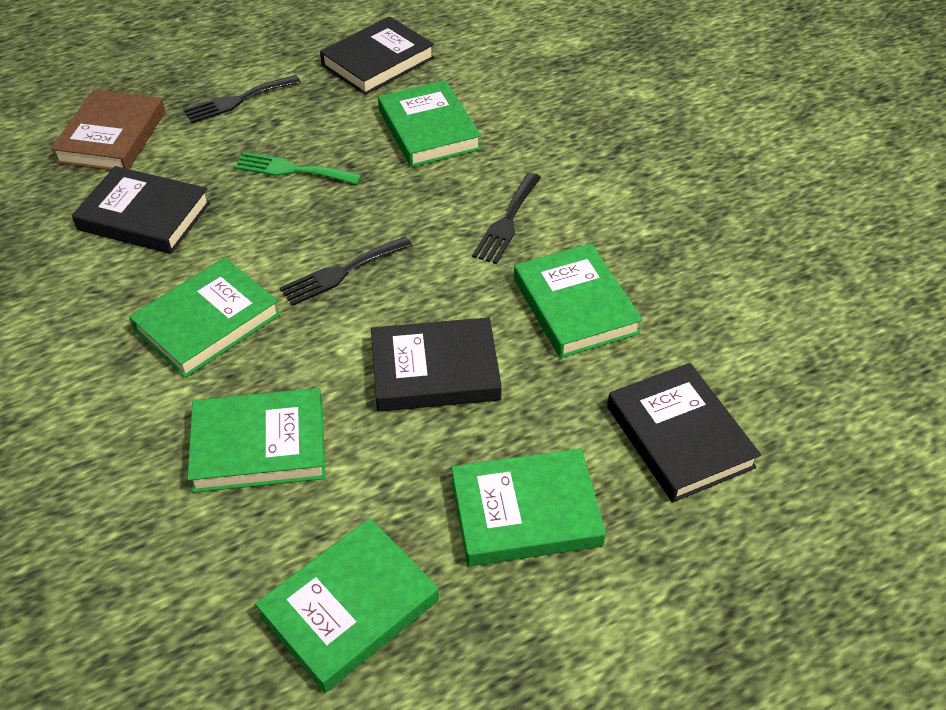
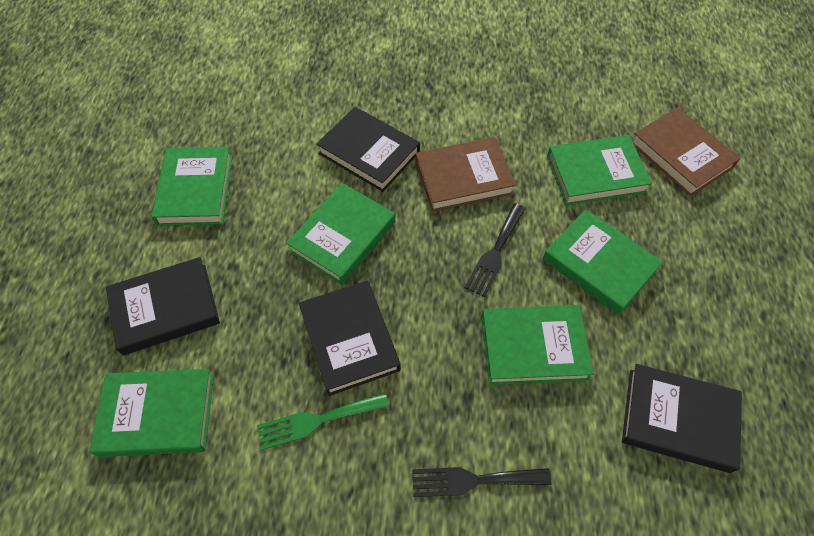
black fork: [183,75,301,123] [280,236,413,306] [472,173,541,264] = 3 -> [412,467,552,497] [465,203,526,297] = 2
brown book: [51,89,165,170] = 1 -> [416,137,516,212] [632,107,740,196] = 2

